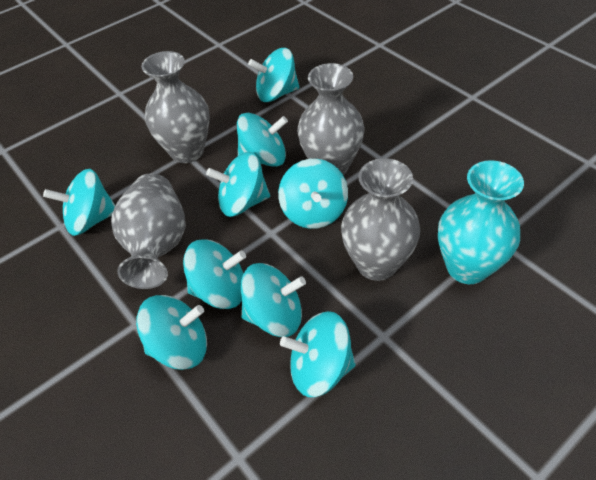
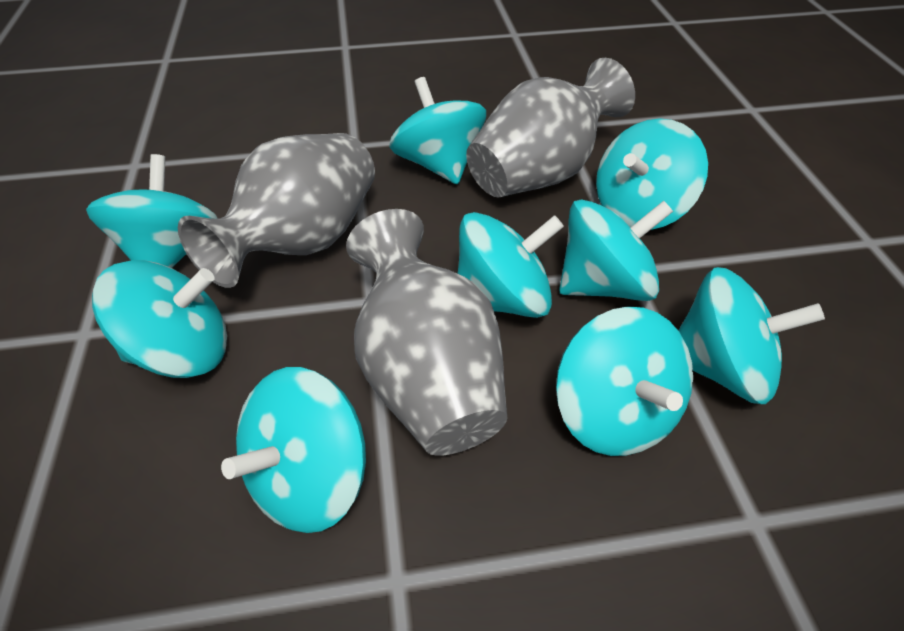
grey vase: [111,173,185,289] [141,51,210,163] [297,63,364,175] [341,158,420,281] = 4 -> [178,133,375,288] [346,209,507,456] [466,58,635,197] = 3
turquoise vase: [438,160,524,284] = 1 -> none = 0

